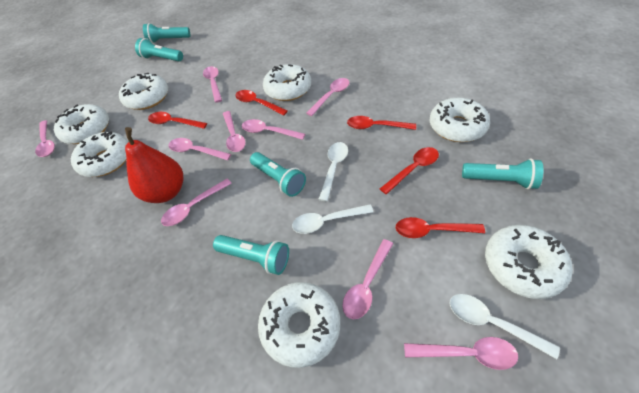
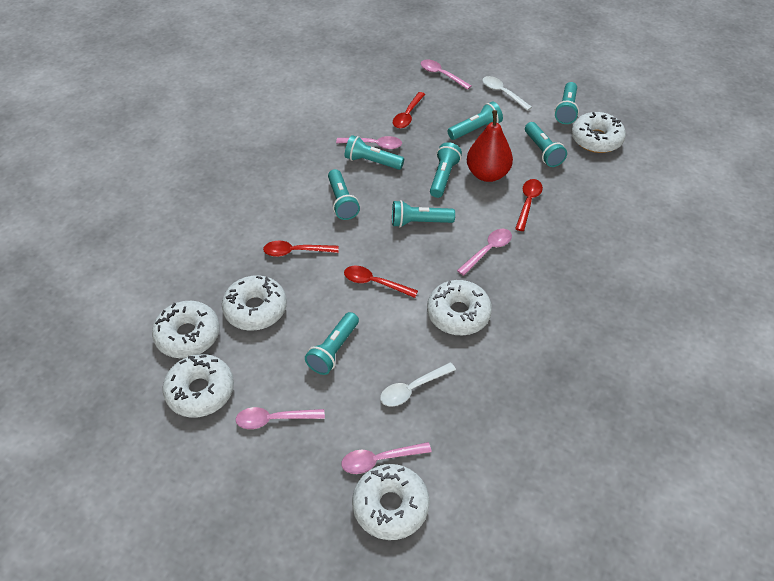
pink spoon: [35,120,55,157] [161,179,232,226] [169,138,231,160] [203,66,222,103] [223,111,246,152] [242,119,305,140] [306,78,349,116] [342,239,393,319] [404,337,518,370] = 9 -> [236,407,325,429] [336,136,402,149] [341,442,432,474] [421,60,472,90] [457,229,512,276] = 5
red spoon: [148,112,207,129] [235,90,288,116] [347,116,416,130] [380,147,439,194] [396,217,485,238] = 5 -> [263,241,338,257] [344,266,418,298] [393,92,425,129] [515,179,543,231] = 4
turquoise flashlight: [135,38,183,62] [143,23,190,43] [213,235,289,275] [250,152,306,197] [462,159,543,189] = 5 -> [305,312,359,375] [328,169,360,220] [345,135,404,170] [392,200,455,227] [430,142,462,198] [448,101,503,140] [525,122,567,167] [554,82,579,124] = 8
white donut: [54,104,109,144] [71,131,128,177] [119,73,168,110] [258,282,340,368] [263,64,311,101] [430,98,490,142] [485,225,573,299] = 7 -> [152,301,220,358] [163,354,234,417] [222,275,287,331] [352,464,430,540] [427,280,492,336] [571,112,626,153] = 6
white spoon: [292,204,373,234] [318,142,348,202] [449,294,560,359] = 3 -> [380,362,456,407] [482,76,532,111] = 2

